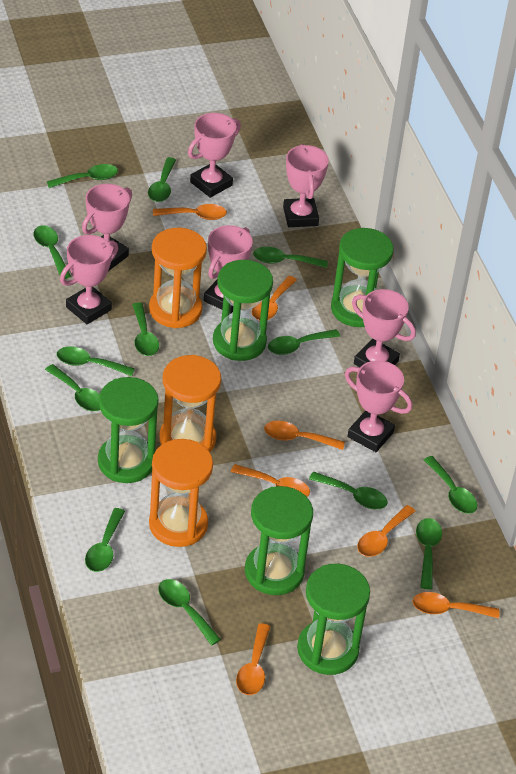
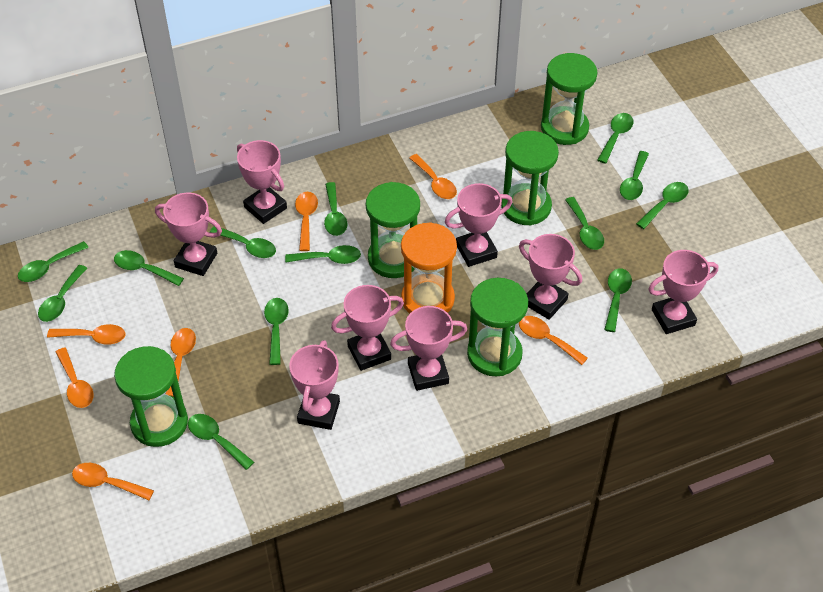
orange hourglass: [149,228,207,328] [149,439,213,547] [159,355,221,452] = 3 -> [401,222,457,314] = 1
pink trophy: [60,235,118,324] [82,184,132,271] [188,113,241,198] [204,225,253,314] [283,144,329,227] [345,360,412,452] [352,289,416,367] = 7 -> [155,193,222,276] [237,140,287,224] [289,340,340,430] [331,285,404,371] [390,306,467,391] [445,183,513,267] [519,234,582,320] [648,250,718,334] = 8

